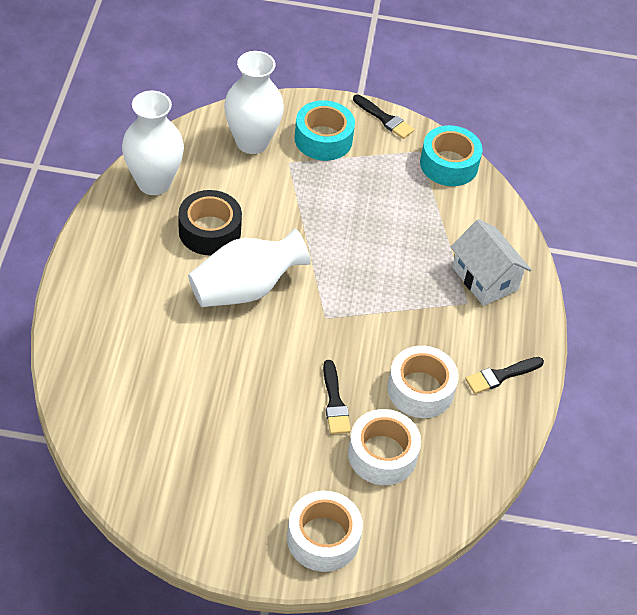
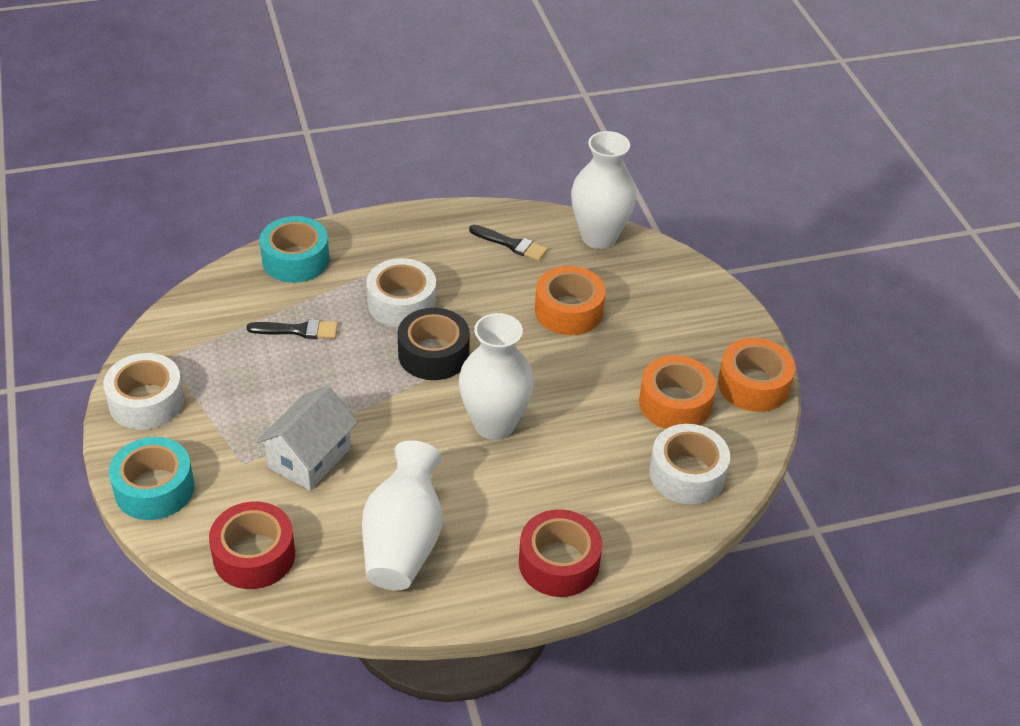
black brush: [323,360,351,434] [353,95,414,139] [465,357,544,394] = 3 -> [247,319,338,339] [469,225,548,261] = 2
orange tape: none = 0 -> [535,266,606,335] [639,356,716,429] [718,338,795,412] = 3
red tape: none = 0 -> [209,501,295,589] [519,509,602,597] = 2

